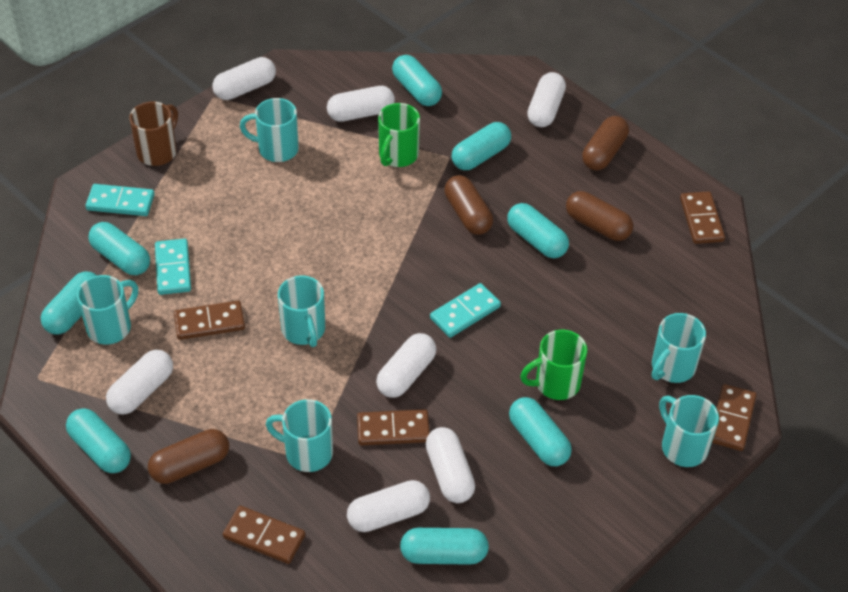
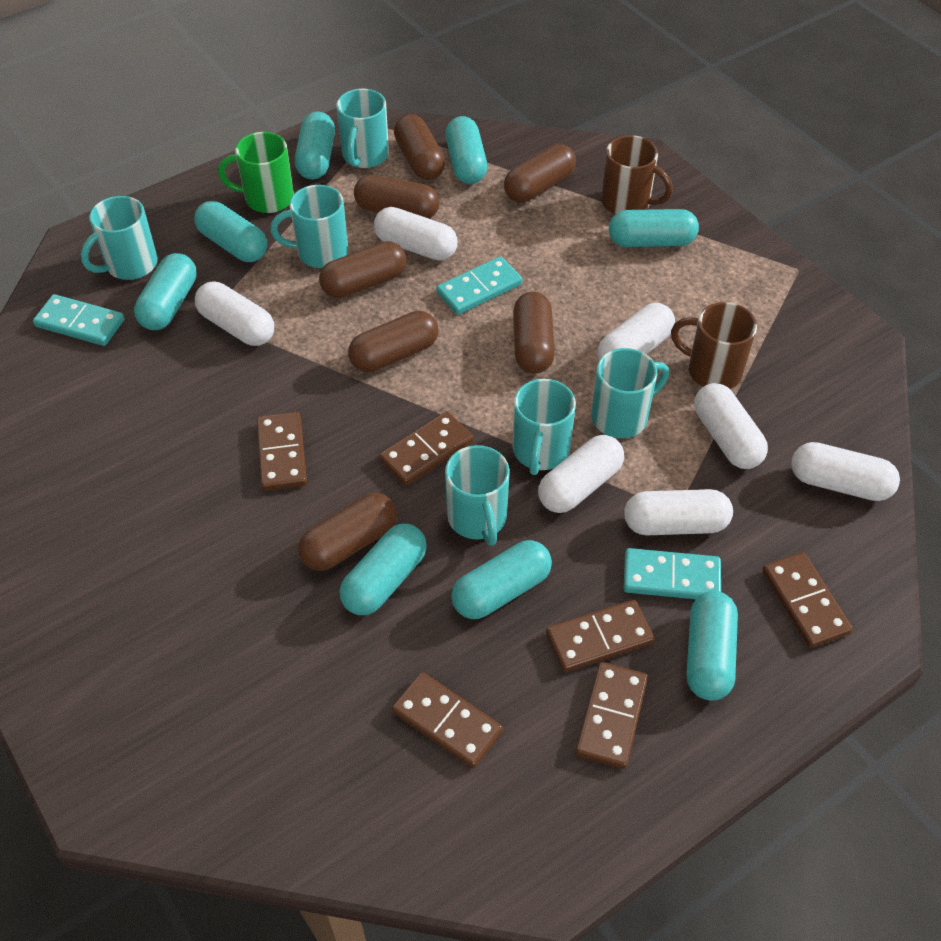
brown capsule: [148,429,229,484] [444,175,493,235] [566,191,633,241] [582,116,629,170] = 4 -> [298,493,397,571] [319,241,406,298] [348,311,439,372] [354,175,439,219] [394,114,445,180] [504,144,576,202] [513,292,555,374] = 7
brown domino: [174,301,245,340] [223,506,305,564] [357,409,430,445] [680,191,725,244] [712,384,756,451] = 5 -> [257,412,307,491] [379,411,473,486] [392,672,503,768] [546,600,655,672] [576,662,648,769] [762,552,853,648] = 6
brown mug: [129,102,178,166] = 1 -> [601,135,673,214] [671,302,757,389] = 2
green mug: [378,103,420,167] [520,330,587,400] = 2 -> [218,132,294,213] = 1

